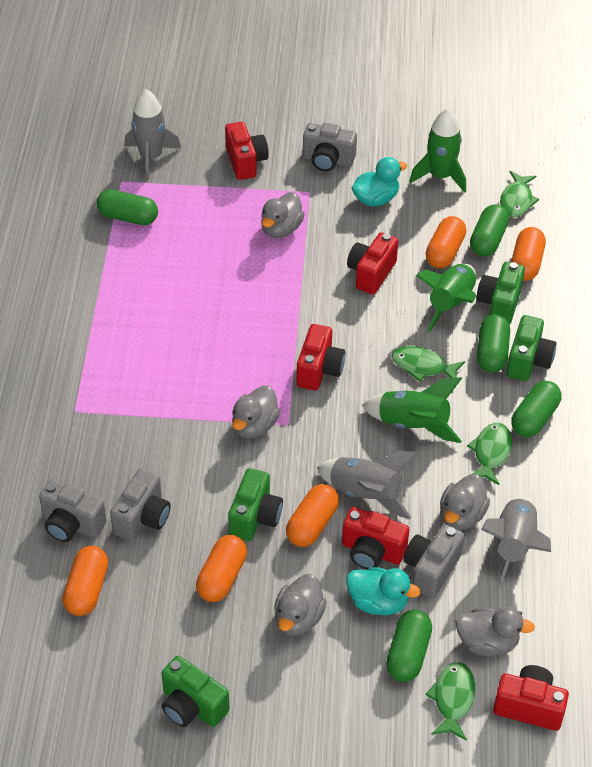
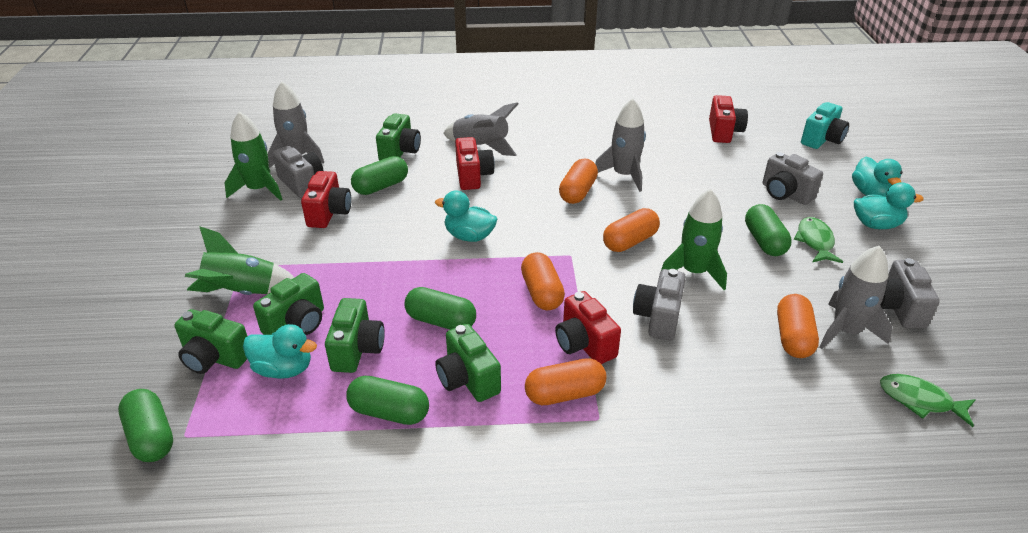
green camera: [162,656,230,727] [228,468,283,541] [477,262,525,324] [506,315,557,381] = 4 -> [175,309,247,374] [253,273,324,335] [325,298,385,373] [376,113,421,161] [435,324,501,402] = 5
green fish: [392,346,465,382] [425,662,475,741] [467,423,512,485] [500,171,539,217] = 4 -> [794,217,843,263] [880,374,976,427] = 2
grey duck: [232,385,280,438] [261,192,305,238] [274,574,327,636] [440,474,490,530] [455,606,535,656] = 5 -> none = 0
grey rocket: [125,89,181,180] [317,451,418,519] [481,495,551,587] = 3 -> [268,81,324,168] [443,102,518,156] [595,98,646,192] [820,246,892,349] = 4
red camera: [225,122,269,180] [296,324,346,391] [342,507,410,569] [347,232,398,294] [493,665,569,731] = 5 -> [301,171,351,228] [455,137,495,190] [555,291,621,364] [709,95,748,143] = 4
turquoise camera: none = 0 -> [801,102,849,149] = 1
turquoise duck: [346,567,421,615] [352,157,407,207] = 2 -> [243,324,317,379] [435,190,497,242] [852,157,903,197] [854,182,924,229] = 4

